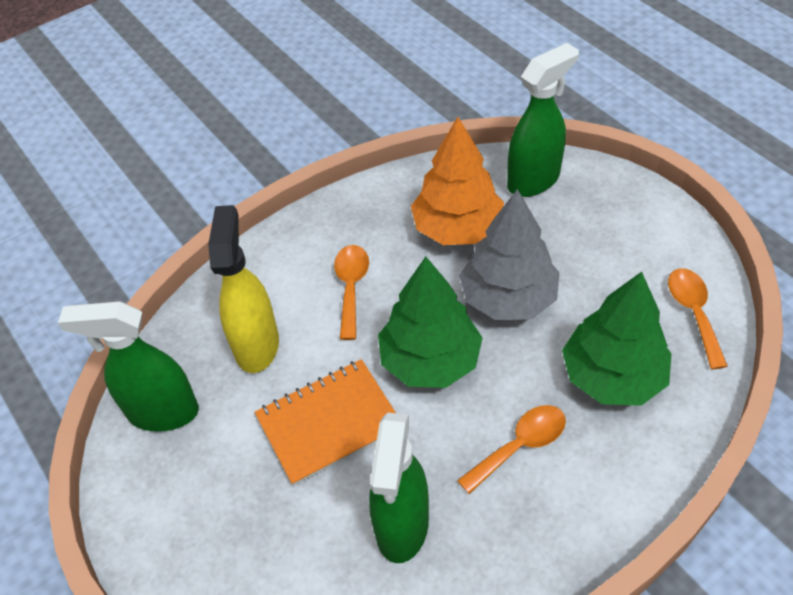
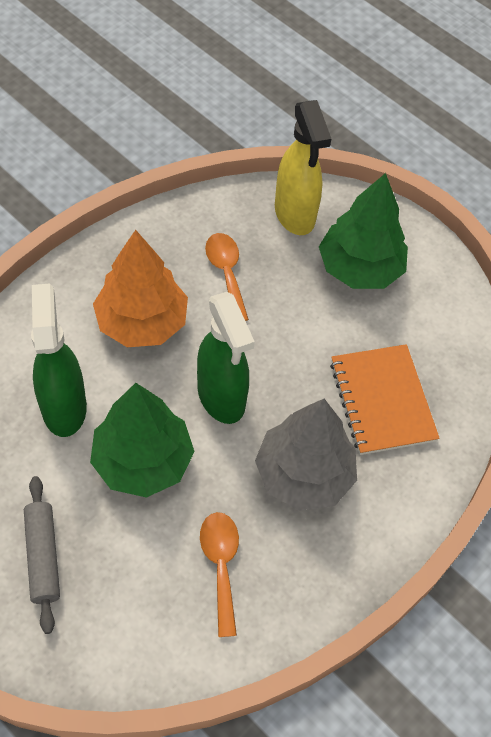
green spray bottle: [58,301,199,432] [369,413,429,563] [507,43,579,197] = 3 -> [31,283,87,437] [197,292,255,424] = 2
grey rolling pin: none = 0 -> [24,476,60,634] = 1
orange spoon: [334,245,369,340] [457,405,566,494] [668,269,728,369] = 3 -> [200,512,239,637] [205,233,249,321] = 2

